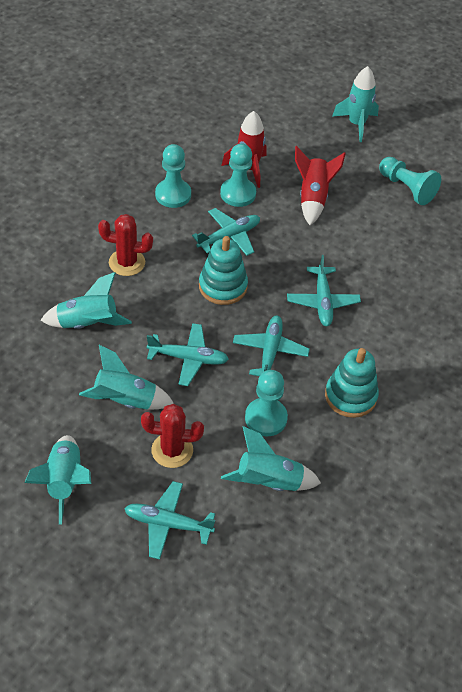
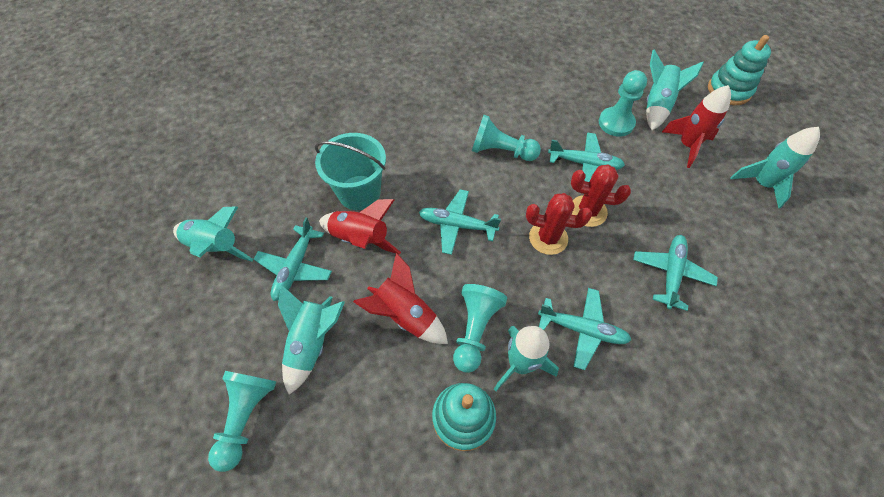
red rocket: [221,111,267,188] [295,146,346,225] = 2 -> [319,199,401,254] [353,252,448,344] [662,85,731,168] = 3
turquoise bucket: none = 0 -> [315,133,386,210] = 1

